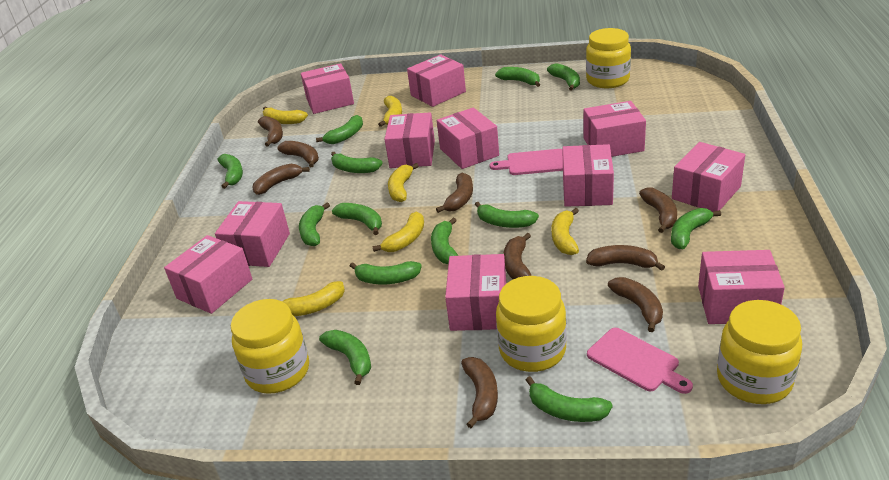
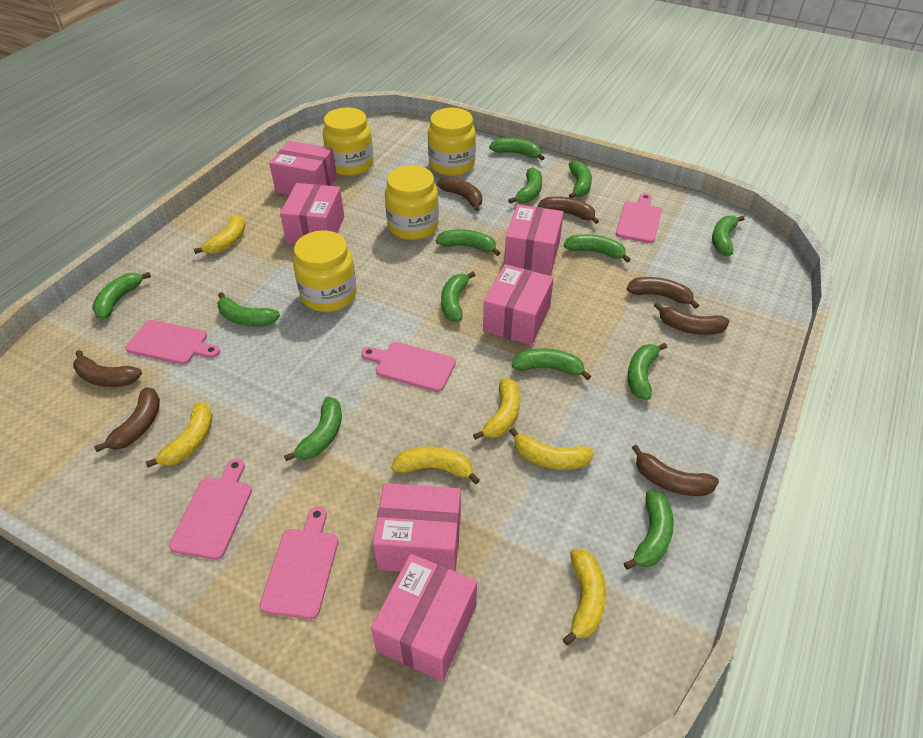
brown banana: [252,164,310,195] [258,116,283,147] [277,141,319,167] [436,173,473,213] [461,357,498,428] [503,233,531,279] [586,245,665,271] [608,277,663,332] [639,188,677,233] = 9 -> [73,350,142,387] [94,387,160,452] [437,176,482,211] [538,196,599,224] [627,277,699,309] [632,444,719,496] [654,302,729,335] = 7
pink box: [164,235,252,314] [215,201,290,267] [301,63,354,114] [385,112,435,168] [407,55,466,107] [437,108,499,169] [445,254,506,331] [562,144,614,207] [584,101,646,157] [672,142,745,212] [698,250,785,324] = 11 -> [269,141,337,195] [280,183,344,244] [371,554,477,681] [373,483,461,572] [483,264,554,345] [504,204,564,274] = 6
pink cutting board: [490,149,563,175] [587,328,693,394] = 2 -> [126,320,220,365] [169,458,252,560] [260,507,338,619] [361,342,456,392] [616,194,662,243] = 5

